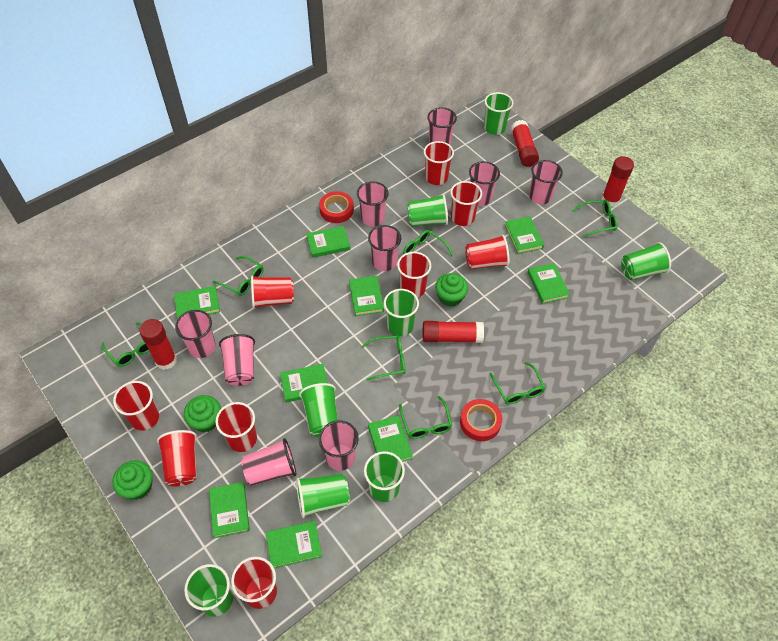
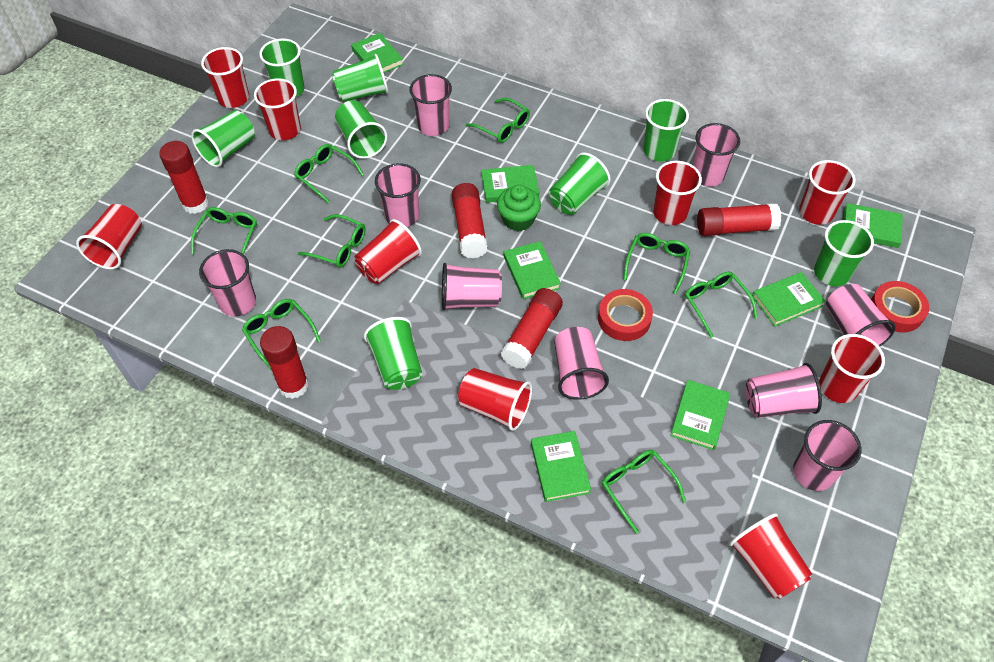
green book: [174,286,220,318] [209,482,250,538] [266,521,322,568] [280,364,328,403] [306,226,350,258] [349,276,384,316] [368,415,413,462] [504,216,544,254] [527,263,570,304] = 9 -> [351,33,404,73] [481,165,539,203] [504,241,561,299] [531,431,591,502] [670,380,731,450] [752,272,826,327] [843,203,903,248] = 7
green cupcake: [113,460,153,500] [184,395,221,432] [435,273,468,307] = 3 -> [497,185,541,231] = 1
green glasses: [102,322,149,367] [213,256,264,296] [362,335,405,381] [399,396,452,439] [403,230,453,276] [489,362,545,405] [572,200,618,237] = 7 -> [191,207,257,255] [242,299,321,369] [294,144,364,204] [298,214,366,268] [466,98,530,143] [602,450,686,533] [623,233,690,294] [685,272,758,338] = 8
red glue stick: [139,319,177,370] [423,321,484,343] [511,120,539,167] [601,156,634,207] = 4 -> [159,141,209,214] [260,326,309,399] [452,183,488,259] [501,288,563,369] [697,203,781,236] = 5

